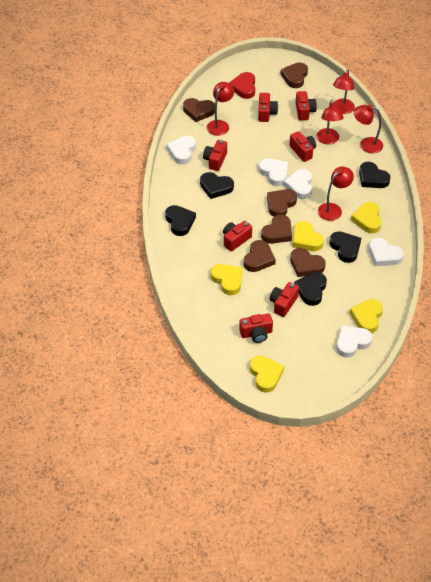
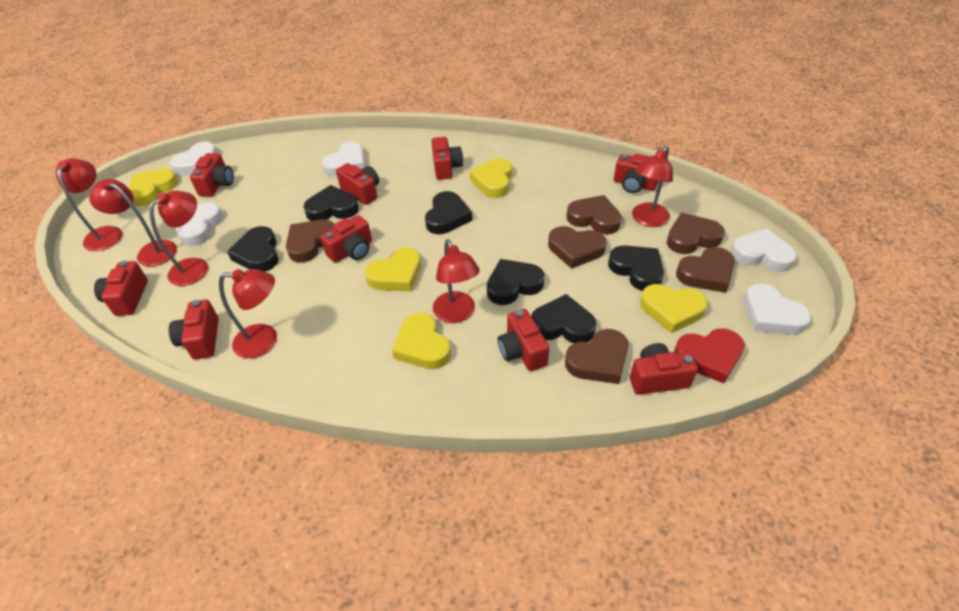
black heart: [165,205,196,236] [200,172,234,199] [294,272,327,306] [329,231,361,263] [359,162,390,188] = 5 -> [227,226,279,272] [303,185,359,221] [425,191,472,234] [487,259,544,305] [531,294,596,343] [608,245,664,291] = 6
red camera: [203,140,227,171] [223,221,252,251] [239,313,273,343] [258,93,278,122] [270,282,299,317] [289,131,316,162] [296,91,317,121] = 7 -> [94,261,148,316] [169,299,219,360] [190,153,234,197] [321,215,372,263] [336,163,379,205] [431,137,463,180] [498,309,549,371] [614,154,659,193] [630,343,698,395] = 9
red lamp: [207,82,234,136] [316,100,344,144] [318,167,354,221] [333,69,355,114] [353,105,383,154] = 5 -> [56,159,122,251] [89,179,177,267] [149,191,208,286] [219,269,277,359] [433,239,480,323] [632,146,673,227] = 6

